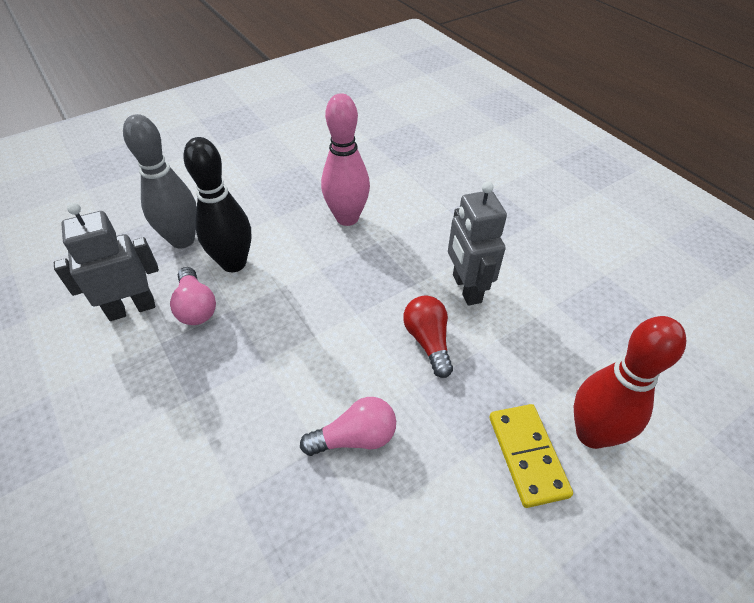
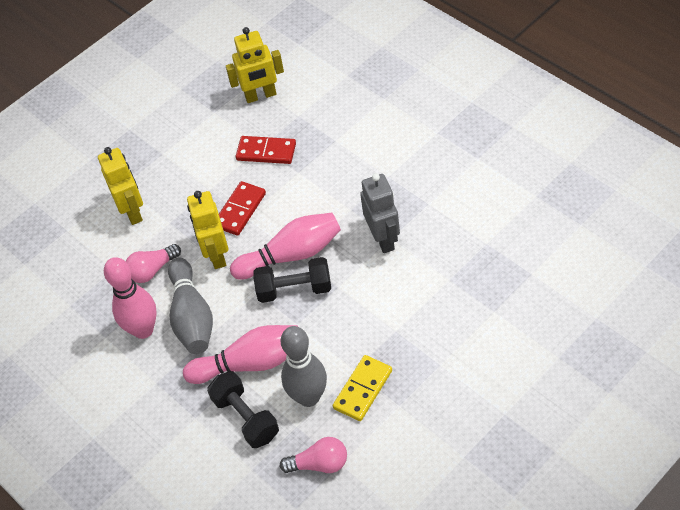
black bowling pin: [183,137,251,272] = 1 -> none = 0
black dumbbell: none = 0 -> [207,371,279,448] [253,257,331,303] = 2
grey bowling pin: [123,114,197,248] = 1 -> [168,258,213,354] [281,326,327,407] = 2
grey robot: [54,203,159,321] [448,181,507,306] = 2 -> [360,173,400,253] = 1
pink bowling pin: [321,93,370,226] = 1 -> [104,257,157,339] [183,325,298,384] [230,213,341,280] = 3
red bowling pin: [573,316,686,449] = 1 -> none = 0
red domino: none = 0 -> [219,181,266,236] [236,136,296,164] = 2
red light bulb: [403,296,453,378] = 1 -> none = 0
yellow robot: none = 0 -> [98,147,143,225] [187,191,229,269] [226,27,284,103] = 3

